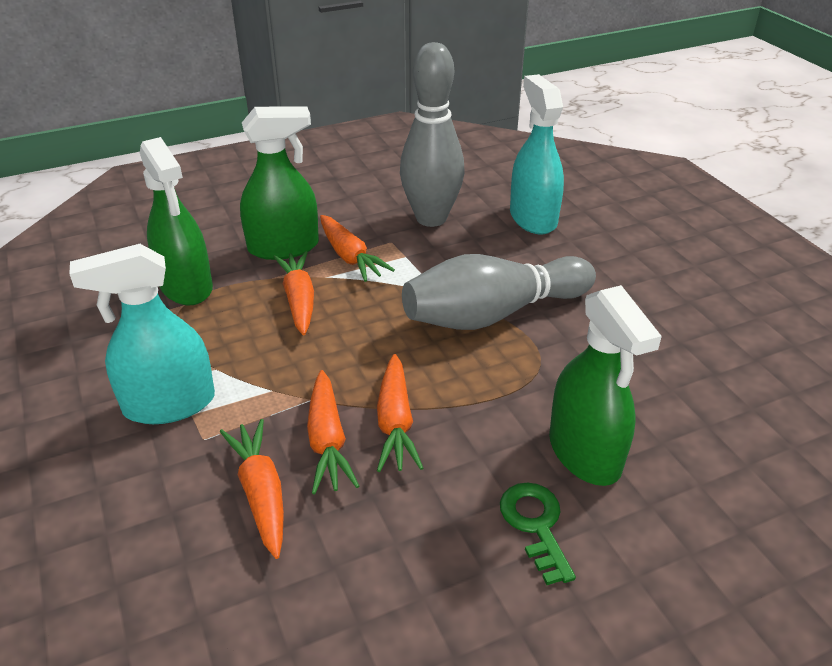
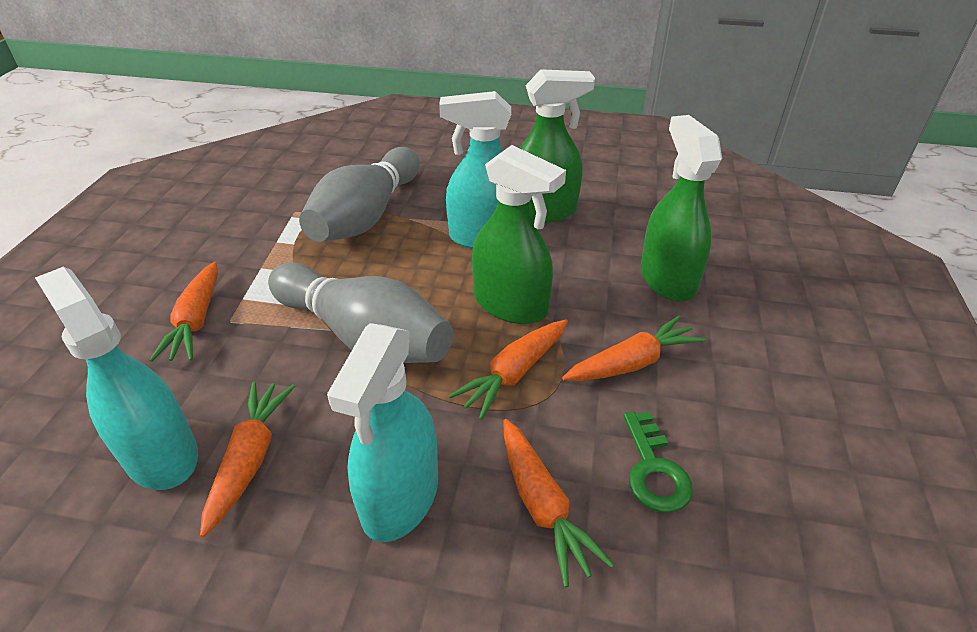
turquoise spray bottle: [69,244,215,424] [510,74,564,235] = 2 -> [35,267,198,490] [327,323,438,542] [439,91,511,249] = 3

